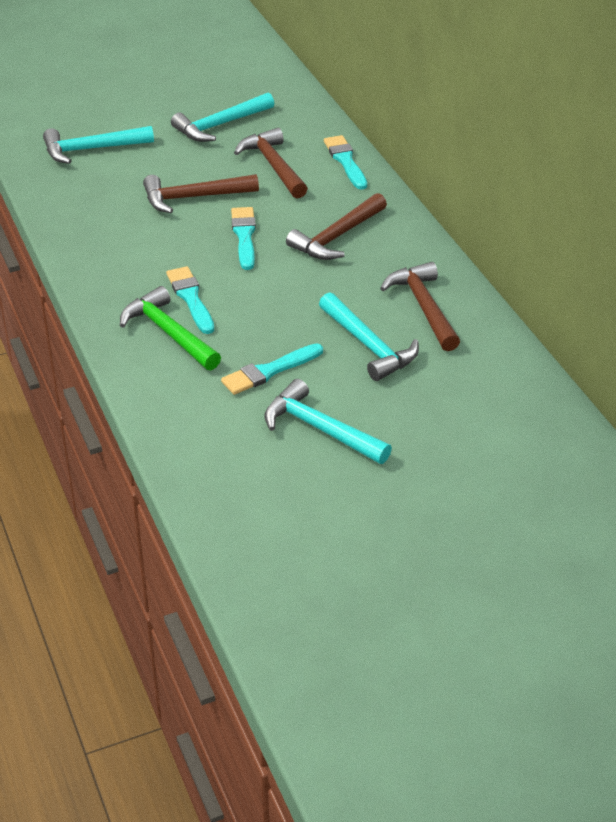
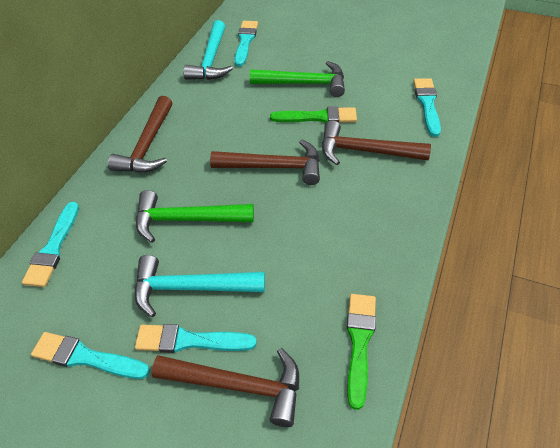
green brush: none = 0 -> [270,106,357,123] [347,294,376,410] = 2
green hammer: [120,286,221,370] = 1 -> [136,190,254,243] [250,61,345,97] = 2
turquoise brush: [166,266,214,334] [221,343,323,395] [231,207,256,270] [324,135,367,190] = 4 -> [22,202,79,287] [31,332,150,379] [135,324,257,353] [234,21,258,67] [413,78,441,137] = 5
turquoise hammer: [43,126,154,164] [171,92,274,142] [265,379,392,464] [319,292,419,381] = 4 -> [135,255,265,317] [183,20,233,80] = 2

